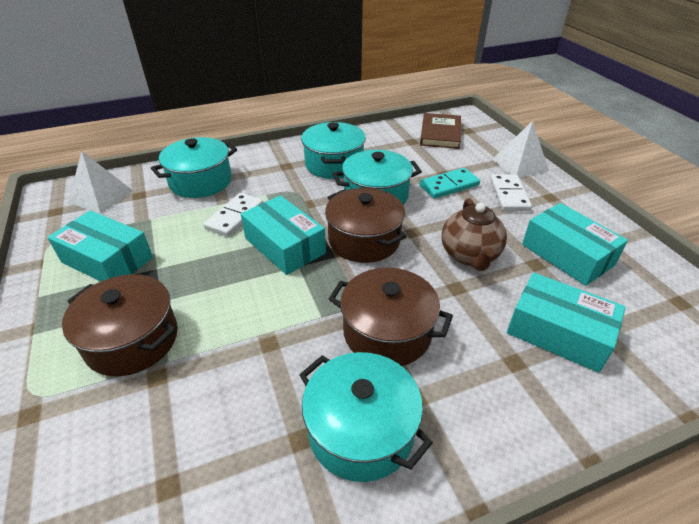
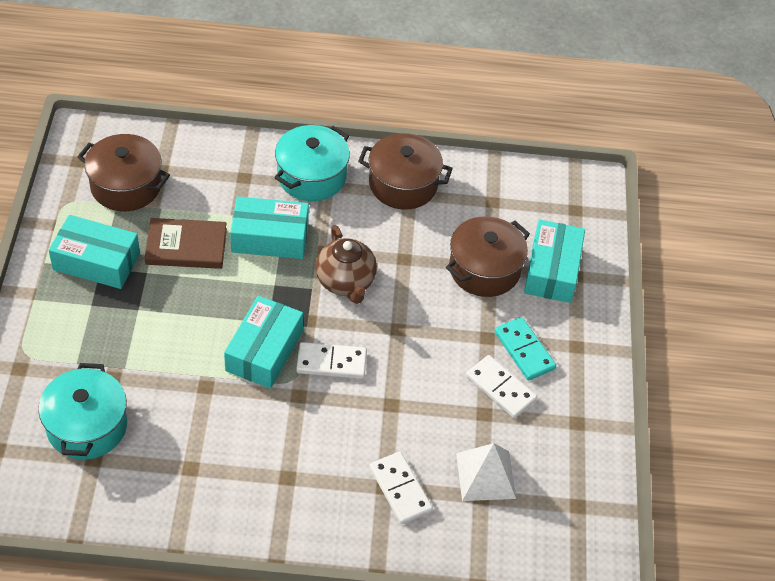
turquoise pot: [151,137,237,198] [299,352,433,482] [301,122,366,179] [333,150,422,205] = 4 -> [38,363,127,460] [274,125,350,201] = 2
white domino: [203,193,263,237] [490,174,532,211] = 2 -> [296,342,367,379] [370,452,433,524] [466,355,537,418] = 3
white pyramid: [68,151,133,214] [492,121,549,178] = 2 -> [456,443,516,501] = 1

